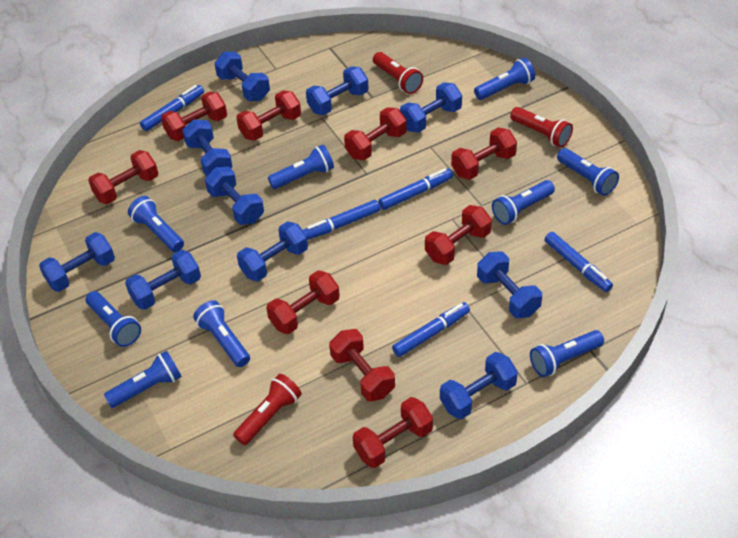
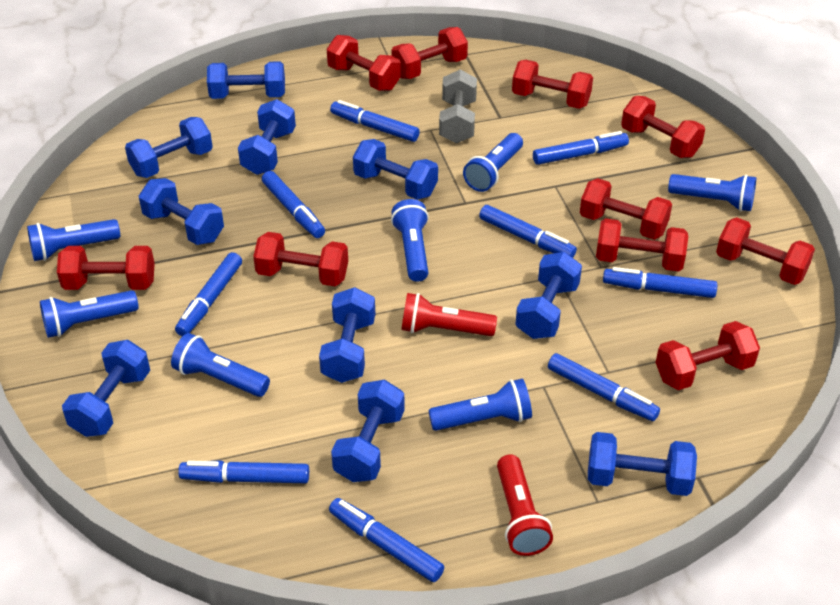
blue flashlight: [86,291,141,347] [104,351,182,408] [128,196,184,252] [193,300,250,367] [268,145,334,189] [474,58,535,100] [492,180,555,225] [530,330,604,377] [557,148,619,196] = 9 -> [27,219,120,261] [40,290,139,338] [171,333,270,397] [391,199,429,282] [428,379,532,431] [463,133,523,192] [668,174,756,211] = 7
blue marker: [140,85,204,131] [303,200,380,240] [379,168,453,210] [392,302,470,357] [545,232,613,292] = 5 -> [175,252,242,336] [178,460,309,483] [262,171,325,238] [329,498,444,582] [330,100,420,142] [479,205,577,258] [533,131,629,165] [548,353,660,421] [603,267,717,298] = 9
grey dumbbell: none = 0 -> [439,70,477,143] = 1
red dumbbell: [88,150,158,204] [161,91,227,141] [236,90,301,141] [266,270,340,334] [329,329,395,401] [344,107,407,160] [352,397,433,468] [425,205,492,265] [451,128,517,180] = 9 -> [57,246,155,290] [253,232,348,286] [327,35,401,91] [391,27,468,79] [512,60,593,109] [580,178,672,240] [596,218,688,272] [621,96,705,158] [655,321,760,390] [716,217,815,285] = 10
red flashlight: [233,374,302,445] [373,52,423,94] [510,107,573,148] = 3 -> [401,293,497,336] [497,454,553,556] = 2

